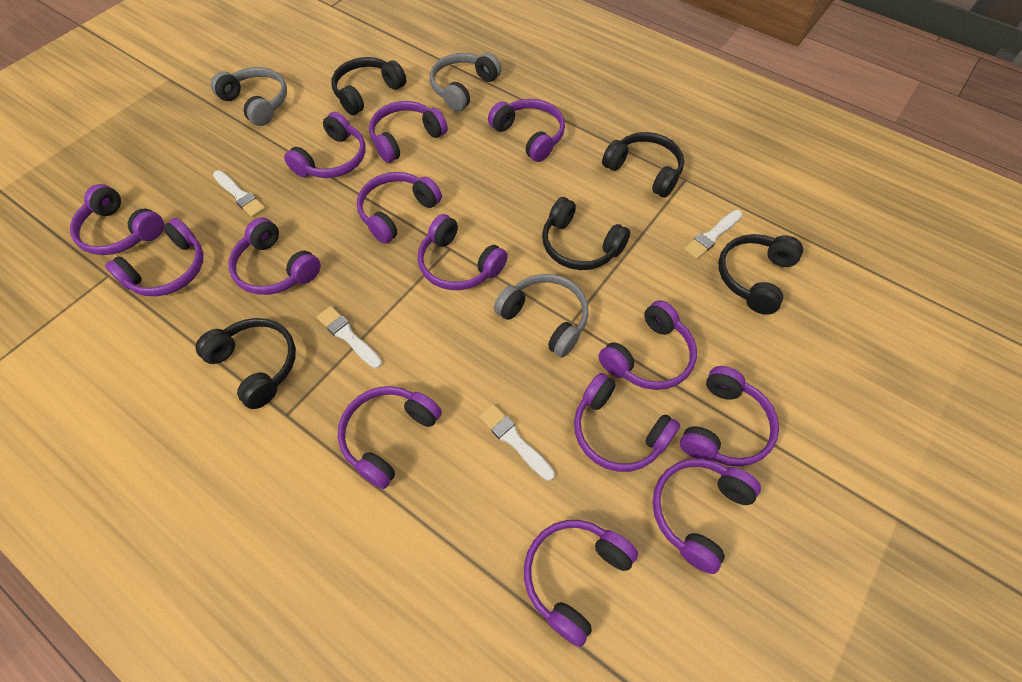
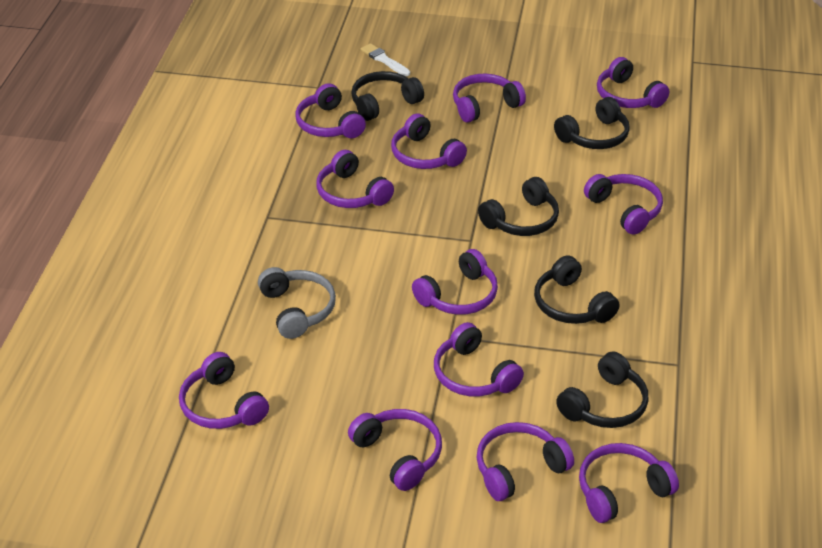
grey headphones: [211,67,287,126] [430,53,501,111] [494,274,589,357] = 3 -> [258,267,336,339] = 1
purple headphones: [70,184,164,255] [105,218,204,296] [228,217,321,295] [284,112,366,178] [338,386,442,489] [357,172,442,244] [369,101,448,163] [418,214,508,290] [488,99,565,162] [524,520,638,647] [574,373,680,472] [599,300,697,390] [653,459,761,574] [680,366,779,467] = 14 -> [179,352,269,429] [295,83,366,138] [316,150,394,208] [348,409,442,491] [391,113,467,169] [412,249,498,315] [434,322,524,397] [453,74,526,123] [476,422,574,501] [579,443,679,523] [584,174,663,235] [597,57,669,108] = 12
white brush: [213,170,266,217] [317,306,382,369] [479,404,555,481] [683,210,743,259] = 4 -> [361,43,410,76] = 1

